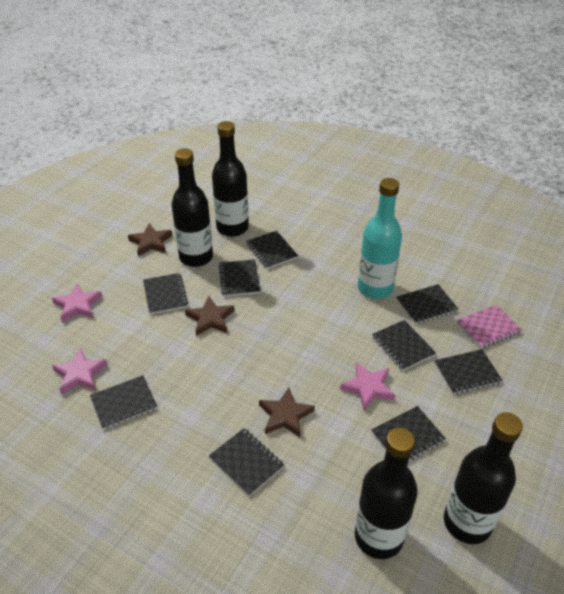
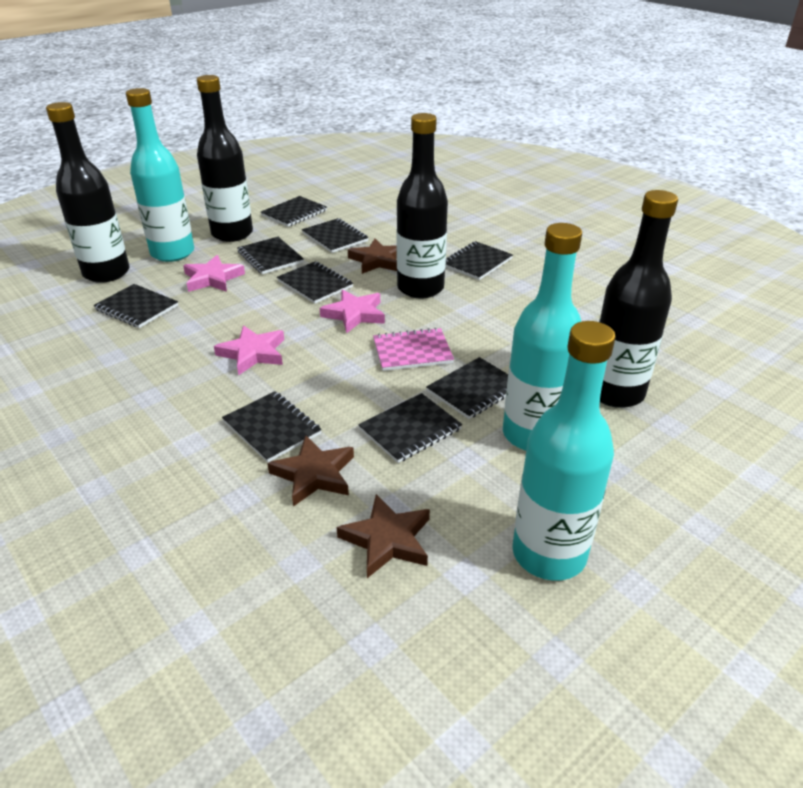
turquoise bottle: [358,178,402,299] = 1 -> [126,88,194,262] [503,223,582,451] [512,321,616,581] = 3

